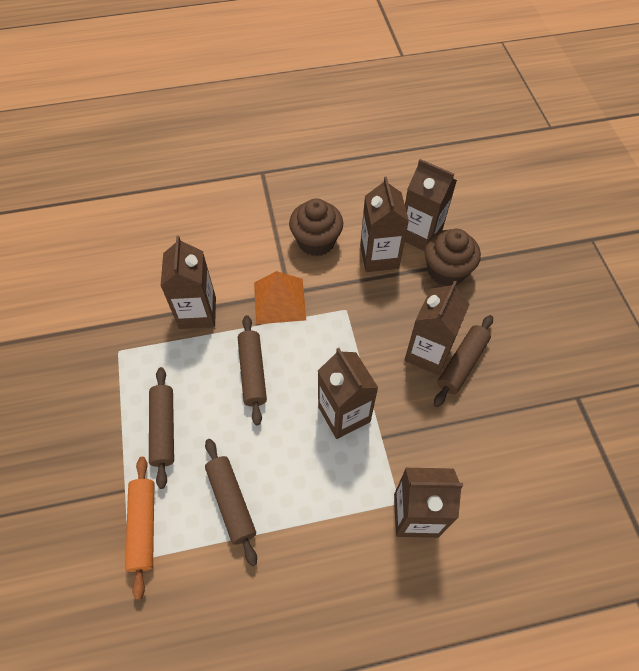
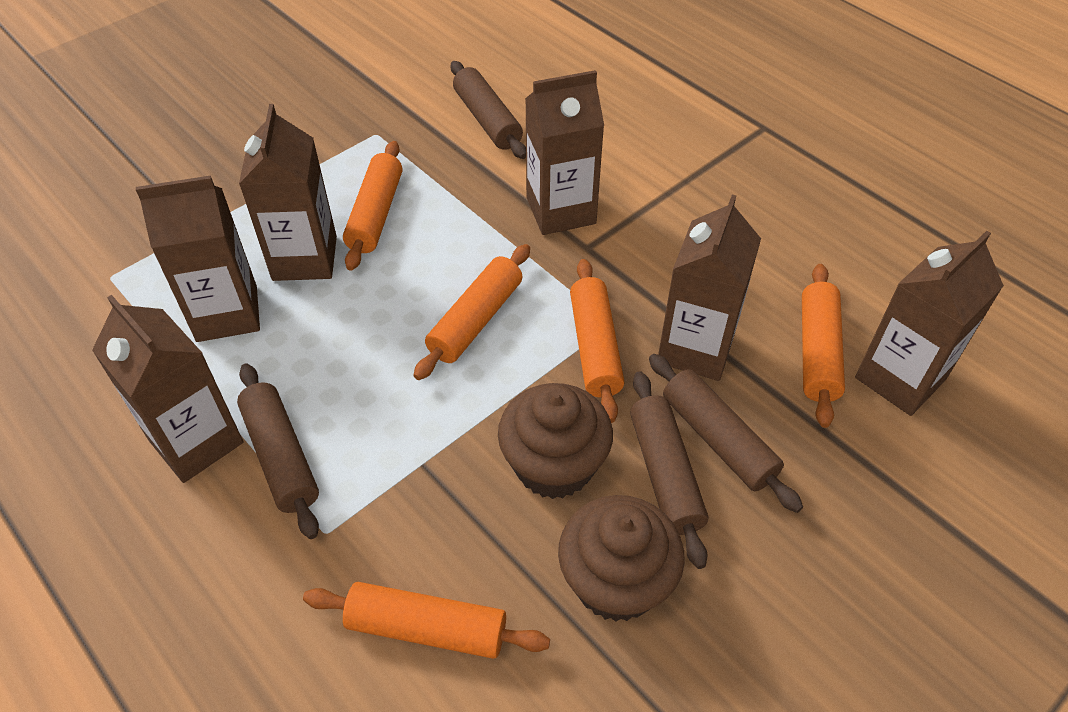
orange pyramid: [254,271,306,324] = 1 -> none = 0
orange rolling pin: [125,457,154,600] = 1 -> [303,582,550,659] [343,141,402,271] [413,244,530,380] [570,259,624,423] [802,264,845,428] = 5

